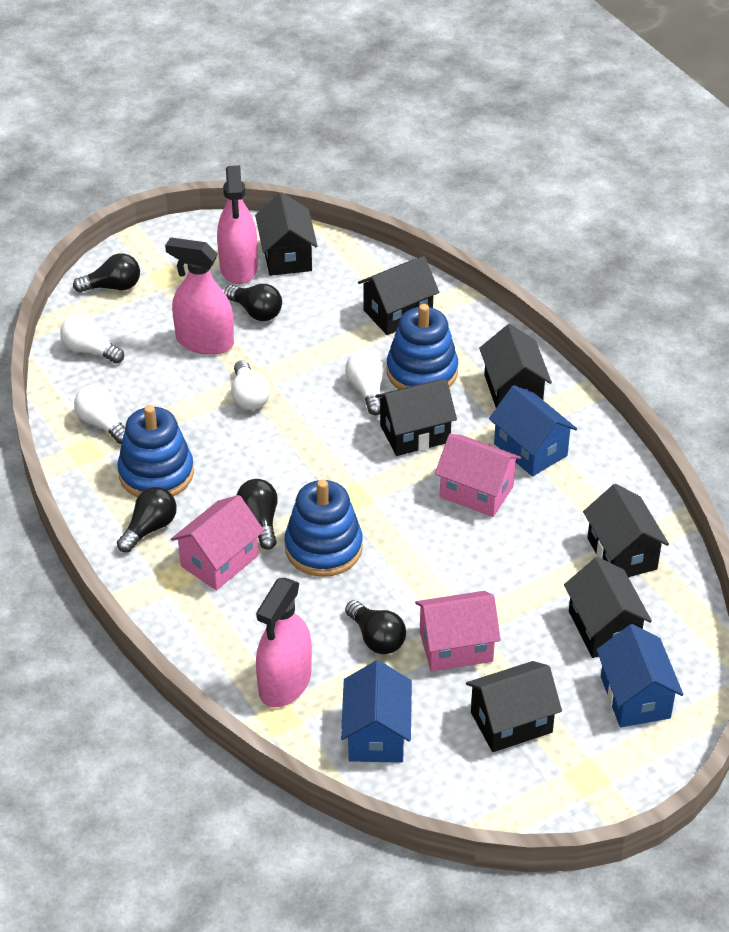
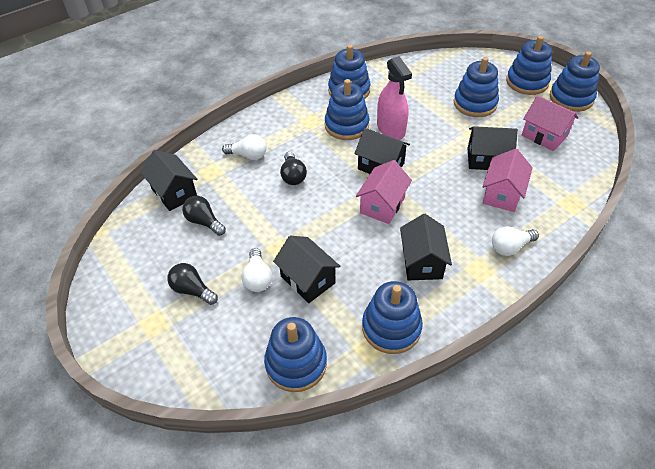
black house: [255,192,318,276] [358,256,439,335] [375,379,457,456] [466,661,562,752] [479,324,552,408] [564,557,652,658] [583,484,669,577] = 7 -> [141,150,197,211] [273,236,341,303] [354,128,410,174] [400,214,452,280] [467,126,518,170] = 5
black light bulb: [73,253,140,293] [117,487,177,553] [224,284,282,321] [237,479,278,550] [345,600,406,654] = 5 -> [167,263,218,305] [182,196,226,236] [280,152,307,185] = 3
blue house: [341,660,412,763] [489,385,577,476] [596,624,684,728] = 3 -> none = 0
blue stacking toy: [117,405,194,497] [285,479,363,577] [386,304,458,389] = 3 -> [264,317,327,392] [325,79,369,140] [328,45,370,99] [362,281,423,354] [454,57,499,117] [506,36,552,95] [550,51,600,112] = 7
pink spray bottle: [165,237,234,355] [217,165,258,284] [256,578,312,707] = 3 -> [377,56,412,140] = 1
white light bulb: [60,314,124,364] [74,385,125,444] [231,360,270,410] [345,350,384,415] = 4 -> [222,134,266,160] [242,248,272,292] [492,227,539,256] = 3

